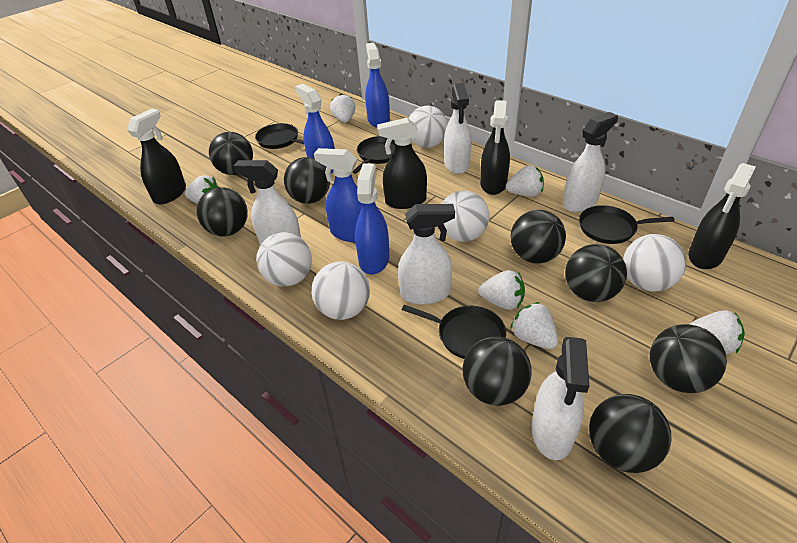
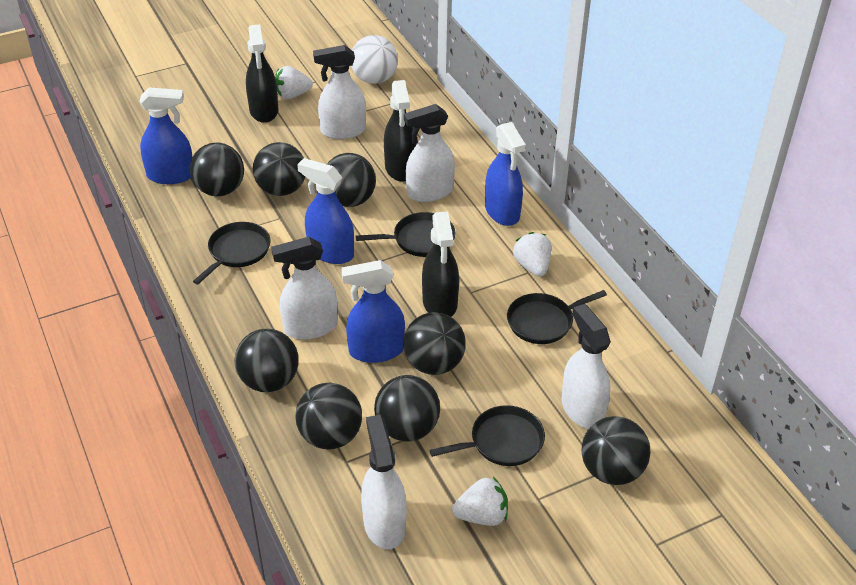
black spray bottle: [127,109,186,204] [377,118,427,209] [480,100,510,195] [688,163,756,269] = 4 -> [246,24,278,123] [384,80,416,181] [422,211,459,317] = 3
white ball: [256,232,312,286] [312,262,370,320] [408,106,448,148] [442,191,489,242] [623,234,686,292] = 5 -> [351,35,398,84] = 1
white strawberry: [185,175,219,204] [330,94,356,123] [478,270,525,310] [506,165,544,197] [510,302,558,349] [690,310,745,354] = 6 -> [275,66,313,99] [452,477,508,526] [513,232,551,277] = 3

